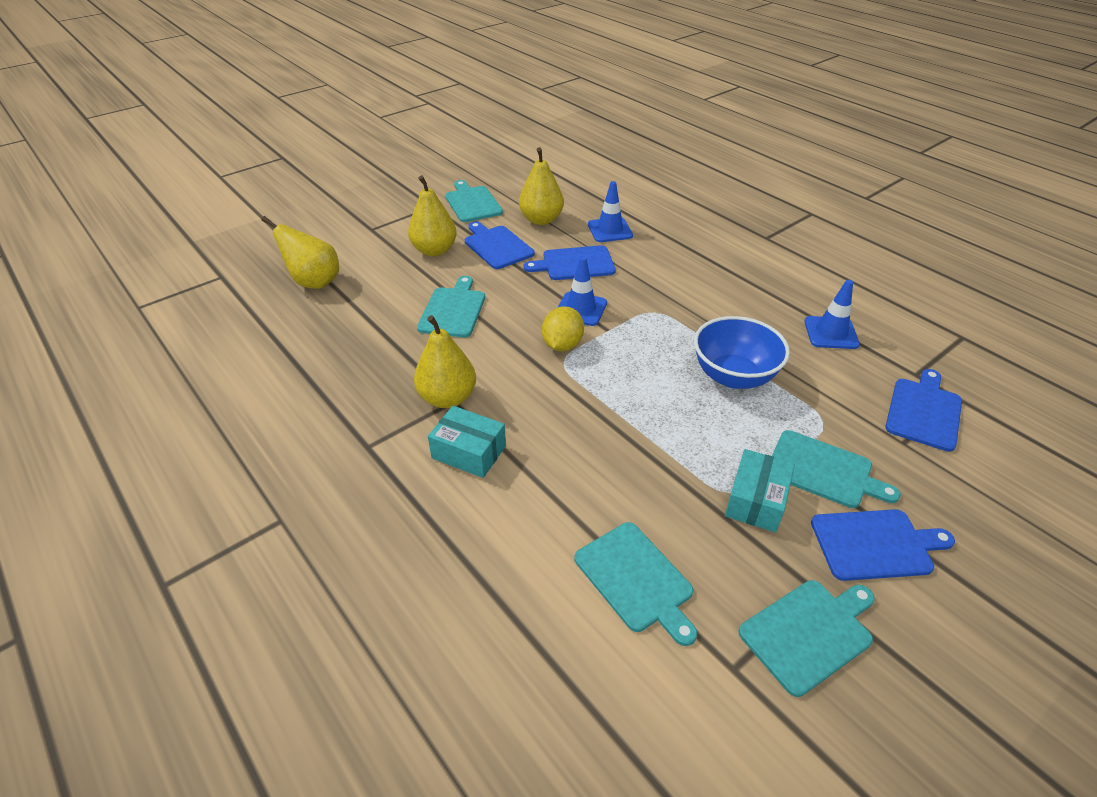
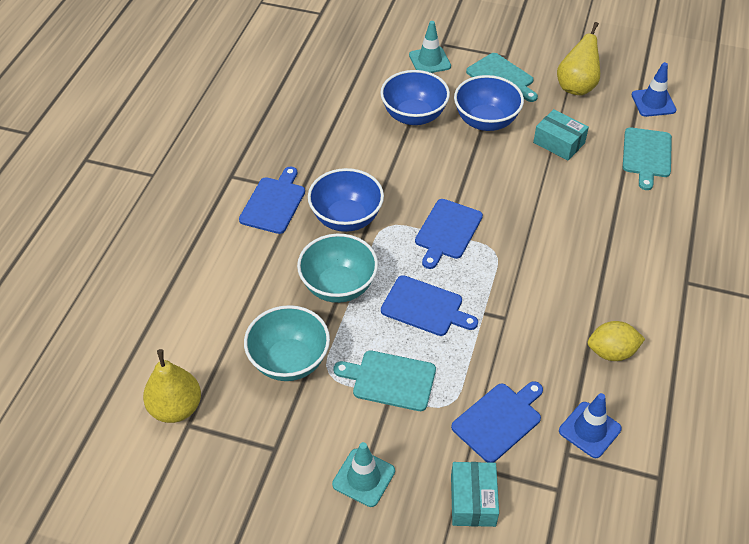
blue bowl: [694,316,790,389] = 1 -> [308,168,384,232] [380,70,450,125] [454,75,524,131] = 3
blue traffic cone: [557,257,607,326] [588,181,633,242] [804,280,860,349] = 3 -> [559,393,622,458] [632,62,677,117] = 2
turquoise bowl: none = 0 -> [244,305,330,381] [297,234,378,303] = 2
turquoise cutting board: [417,276,485,337] [445,180,503,222] [575,522,698,646] [738,580,875,697] [772,430,901,508] = 5 -> [333,350,436,411] [466,53,538,102] [623,127,672,190] = 3
turquoise traffic cone: none = 0 -> [332,442,395,507] [409,21,451,73] = 2
yellow pear: [262,216,339,289] [408,175,457,256] [414,315,476,408] [519,147,564,225] = 4 -> [143,349,201,423] [557,22,600,95] = 2

